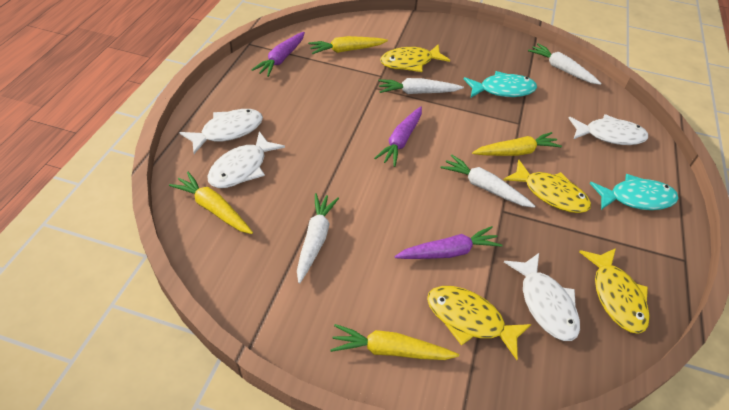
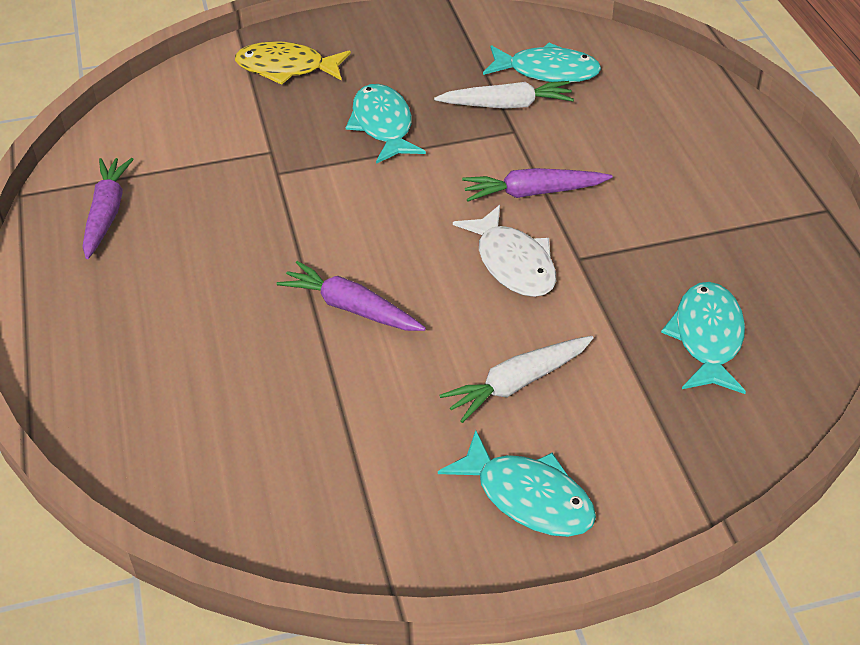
turquoise fish: [464,71,537,97] [590,174,679,210] = 2 -> [346,84,426,164] [438,430,596,537] [483,43,601,82] [661,282,746,394] = 4
white carrot: [297,193,339,283] [378,78,464,94] [441,154,535,208] [528,43,602,85] = 4 -> [434,81,574,109] [439,336,593,423] = 2
white fish: [179,109,263,154] [207,131,285,188] [504,253,580,341] [568,114,648,145] = 4 -> [453,205,556,297] = 1
yellow carrot: [169,172,253,234] [308,36,388,54] [330,324,459,360] [472,132,562,156] = 4 -> none = 0
yellow fish: [380,45,450,72] [427,286,531,360] [503,160,591,213] [579,248,649,334] = 4 -> [235,41,351,85] = 1

